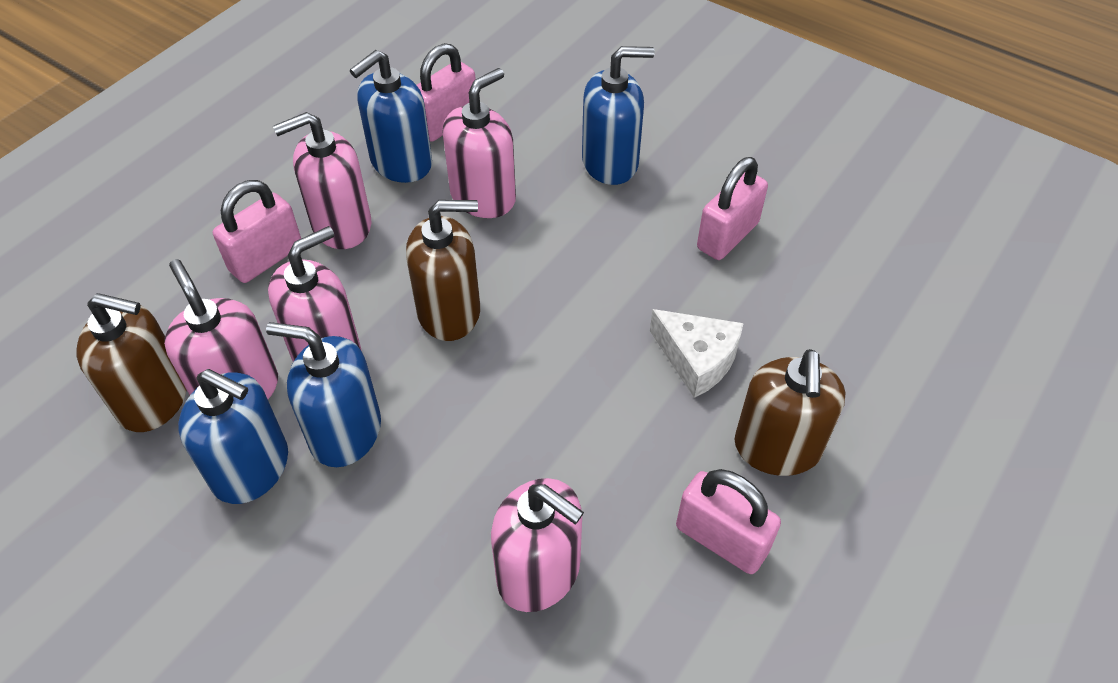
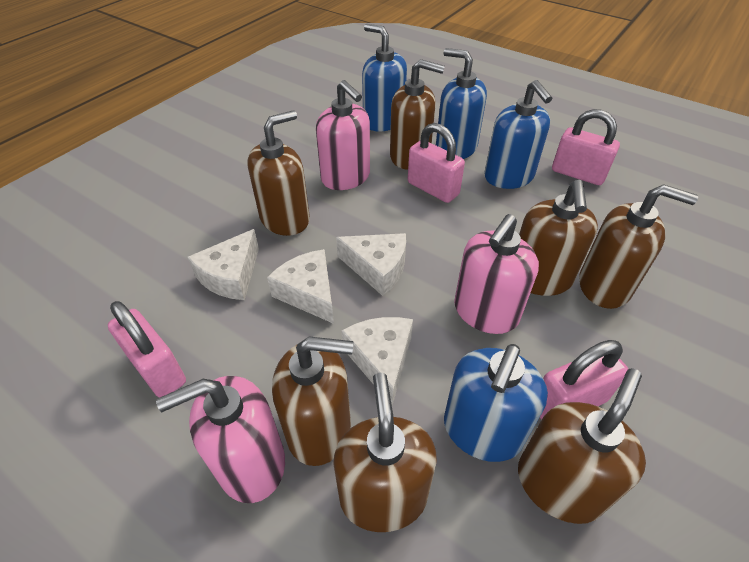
brown soap dispenser: [76,293,186,432] [406,200,480,341] [734,349,846,476] = 3 -> [247,110,310,236] [272,337,353,466] [333,373,437,532] [390,59,445,170] [518,368,646,524] [519,180,598,296] [579,184,698,309] = 7
pink soap dispenser: [164,259,278,399] [268,226,362,362] [273,112,371,249] [443,68,516,218] [491,478,584,612] = 5 -> [156,376,285,503] [316,80,370,190] [454,214,539,334] = 3
white cheese: [650,309,744,398] = 1 -> [188,229,259,300] [267,249,334,324] [336,233,406,296] [341,317,413,405] = 4

